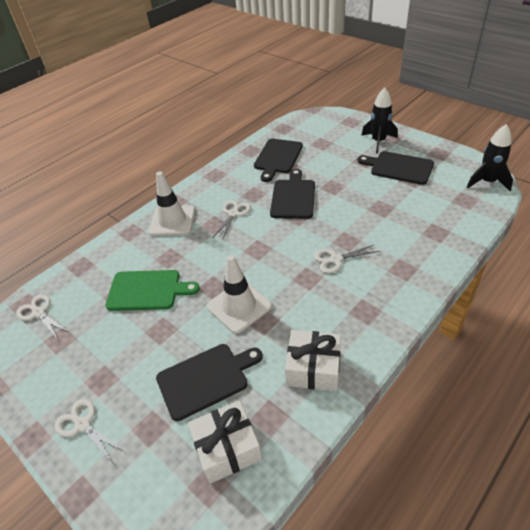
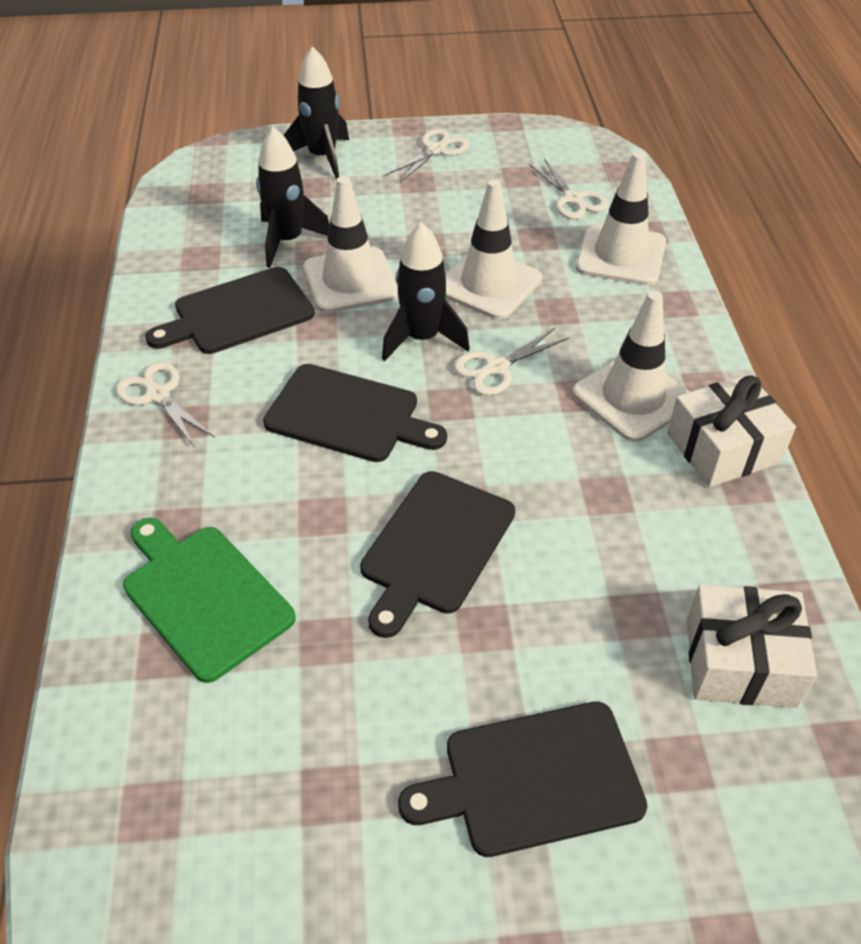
black rocket: [361,88,398,153] [467,124,513,191] = 2 -> [256,127,330,268] [283,46,349,179] [382,222,470,361] = 3
white traffic cone: [149,171,195,236] [207,255,272,334] = 2 -> [303,176,398,313] [446,179,542,319] [572,291,690,442] [576,151,666,285] = 4

